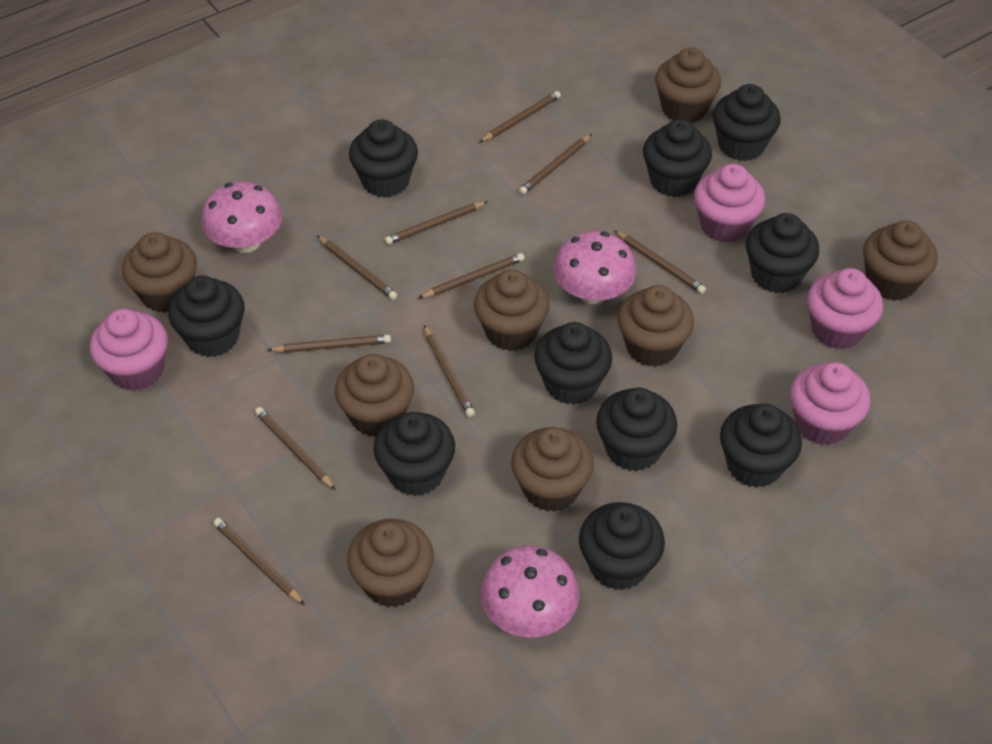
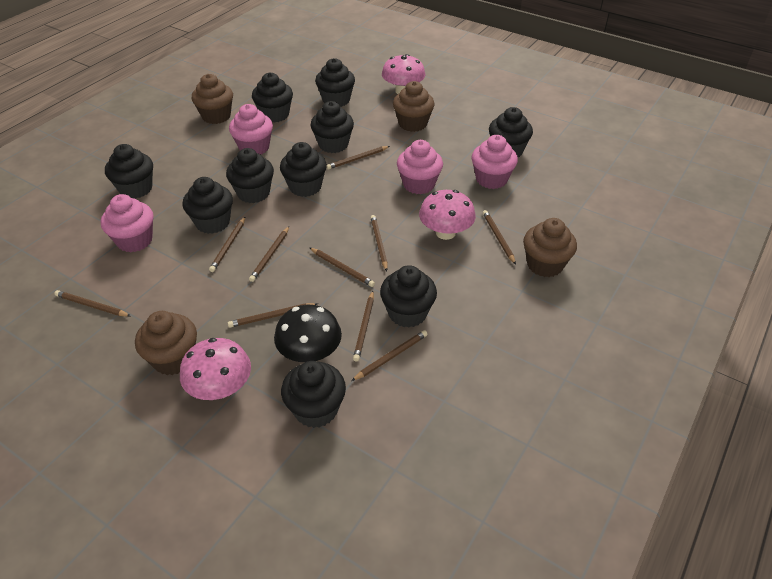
black mushroom: none = 0 -> [274,305,342,362] = 1
brown cupcake: [122,232,197,313] [335,354,414,437] [347,519,434,607] [474,270,549,351] [511,427,594,512] [618,285,694,367] [655,47,721,123] [863,220,938,301] = 8 -> [135,311,197,375] [192,74,233,124] [393,81,435,132] [523,218,577,277] = 4

